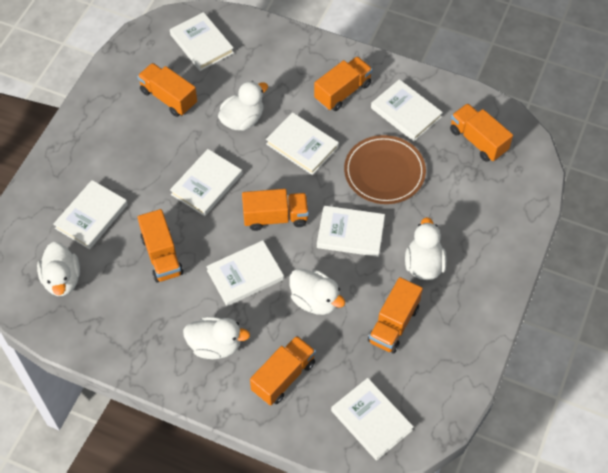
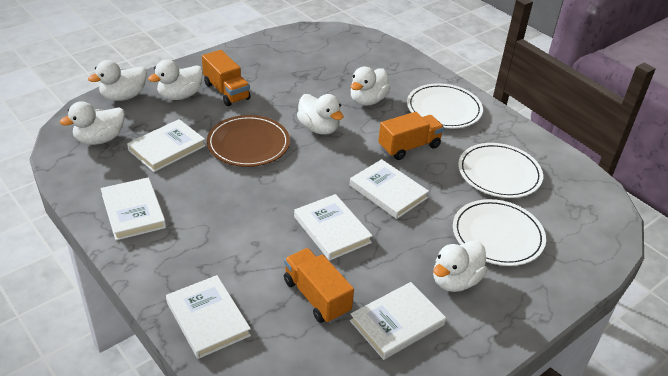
orange truck: [137,63,197,117] [137,209,184,282] [242,189,309,231] [250,335,316,406] [314,56,373,111] [368,277,423,353] [450,103,513,162] = 7 -> [202,50,251,106] [284,248,354,323] [378,112,444,160] = 3
white book: [53,180,128,249] [170,12,234,71] [170,149,242,216] [206,240,284,306] [266,112,339,175] [317,206,385,257] [331,378,414,461] [371,79,443,141] = 8 -> [101,177,166,240] [127,119,206,172] [166,275,251,359] [294,194,373,261] [350,159,429,219] [350,282,446,360] = 6
white duck: [37,242,80,296] [183,317,250,359] [218,81,268,131] [289,269,345,315] [405,217,447,280] = 5 -> [60,101,125,145] [88,60,147,101] [148,60,203,100] [297,94,343,135] [351,67,390,106] [433,241,487,292] = 6
white plate: none = 0 -> [407,83,483,128] [453,199,546,266] [458,143,543,198] = 3

